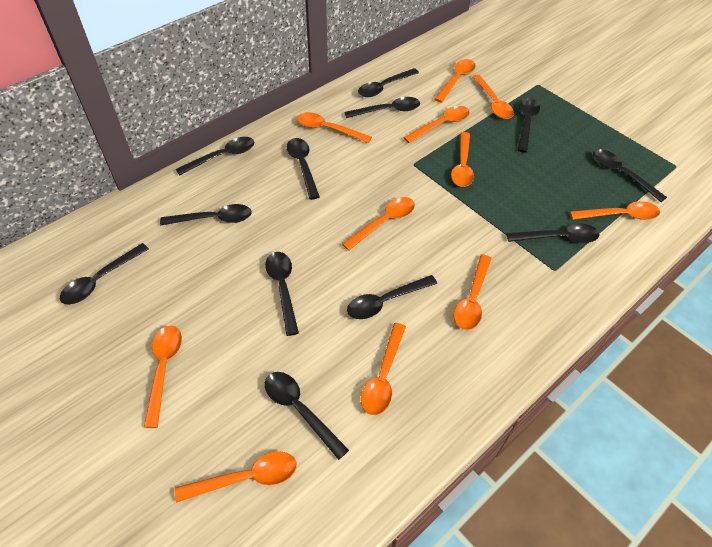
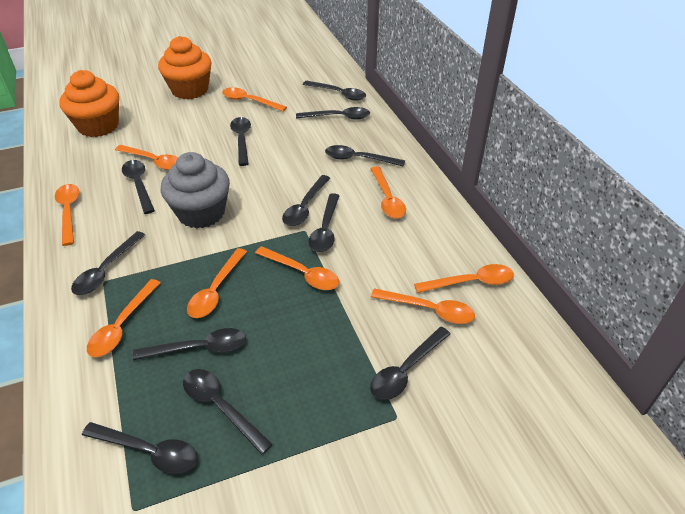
grey cupcake: none = 0 -> [161,152,230,229] = 1
orange cupcake: none = 0 -> [59,70,119,137] [158,36,211,99] = 2
orange spoon: [144,326,182,428] [175,451,297,503] [297,112,372,143] [342,197,415,251] [361,323,406,415] [403,106,470,143] [434,59,476,103] [451,132,474,187] [454,254,492,330] [472,75,514,119] [570,201,660,220] = 11 -> [55,184,80,246] [87,279,161,357] [115,145,178,170] [187,248,247,318] [222,87,287,112] [255,246,339,290] [370,166,406,218] [371,288,475,324] [414,264,514,293] = 9

